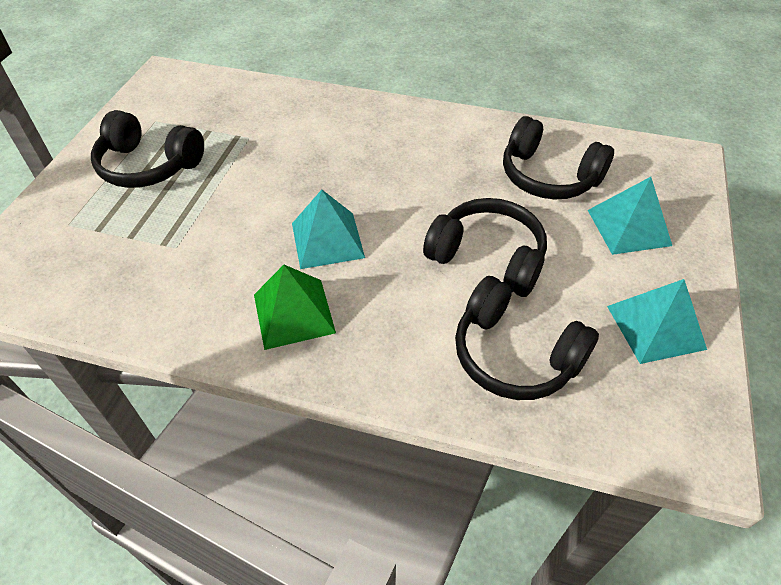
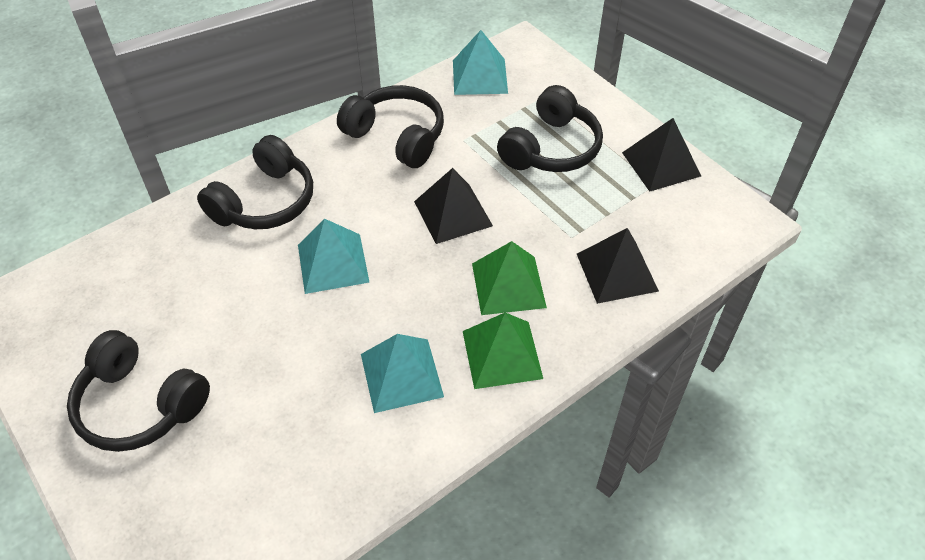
black pyramid: none = 0 -> [414,168,493,244] [577,228,659,304] [622,118,701,192] = 3
green pyramid: [254,265,336,350] = 1 -> [463,313,543,389] [472,241,547,315] = 2

